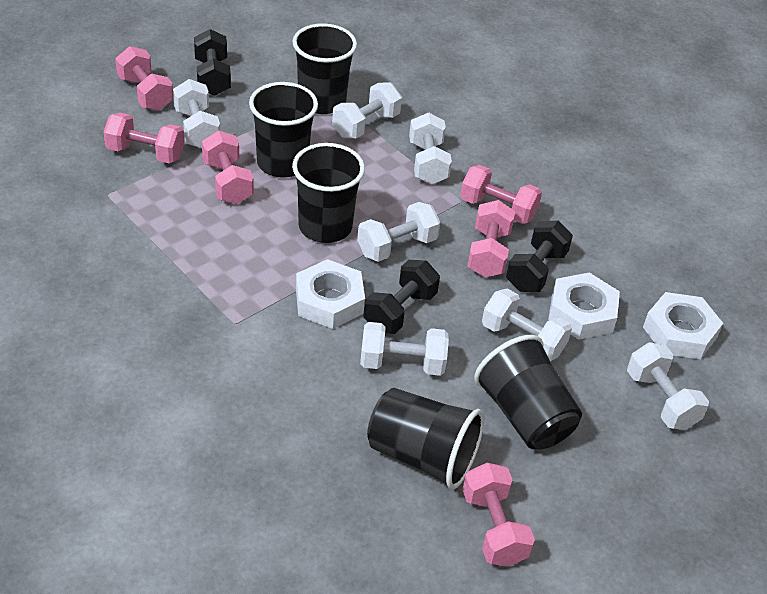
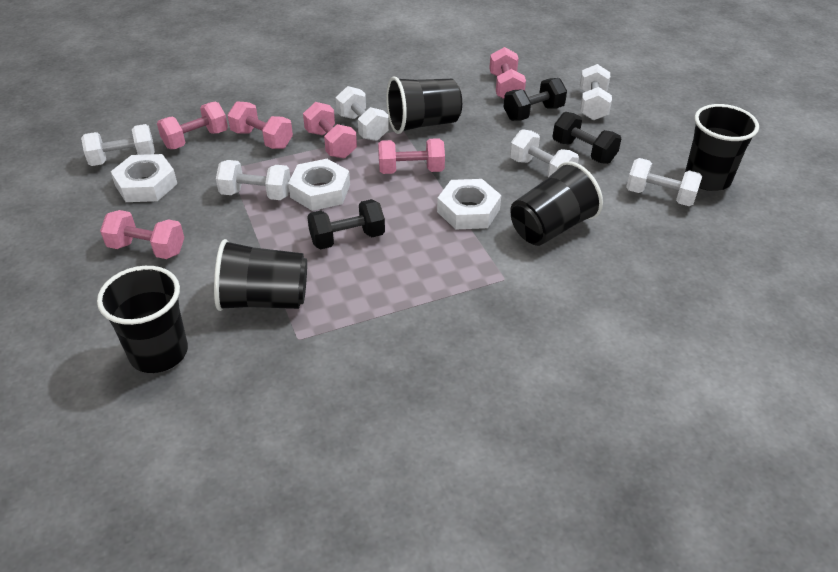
white dumbbell: [173,79,220,148] [332,83,402,139] [357,202,440,262] [360,322,449,376] [409,112,452,184] [482,288,572,361] [627,342,709,430] = 7 -> [81,124,155,166] [216,160,291,200] [336,86,389,141] [510,129,579,177] [580,64,612,120] [626,158,702,206] = 6

